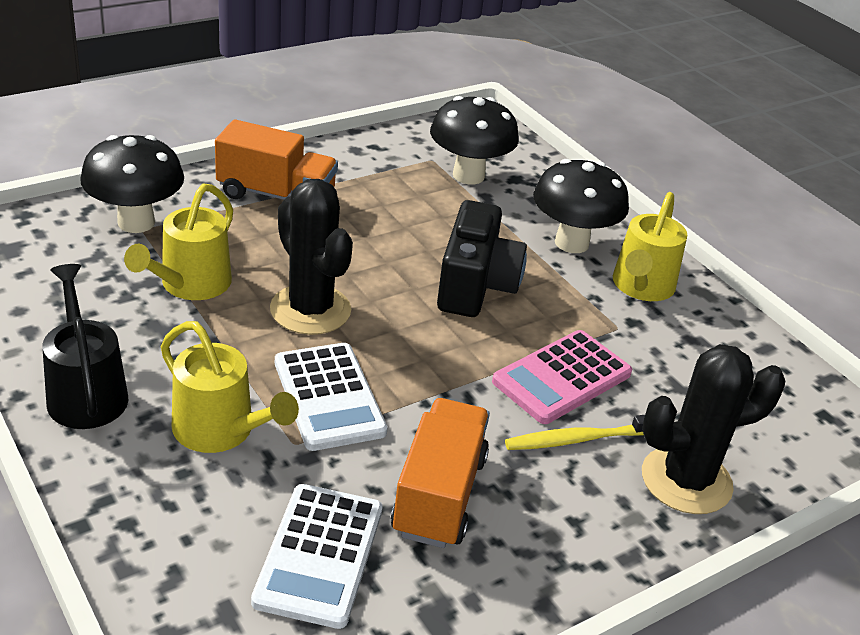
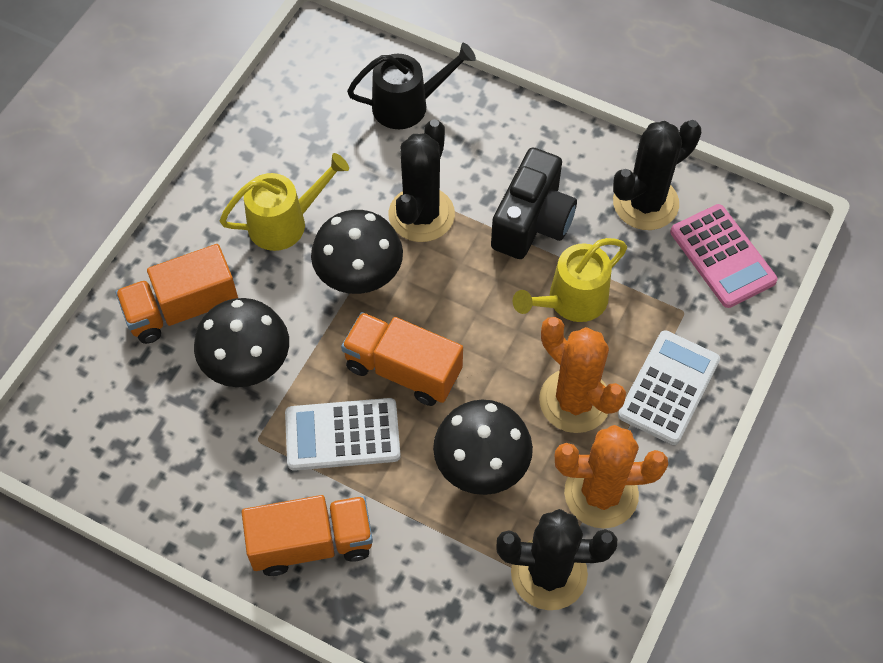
black cactus: [270,179,353,335] [642,344,785,514] = 2 -> [388,119,455,242] [496,509,617,610] [613,120,701,230] = 3
orange cactus: none = 0 -> [539,317,626,433] [555,425,668,528] = 2
orange truck: [215,119,338,200] [391,398,490,548] = 2 -> [116,244,238,344] [242,495,373,576] [341,312,463,406] = 3
yellow toothbrush: [505,415,645,450] = 1 -> none = 0
yellow watering can: [124,183,233,300] [161,321,299,453] [613,192,688,301] = 3 -> [219,153,349,251] [513,238,627,322] = 2

